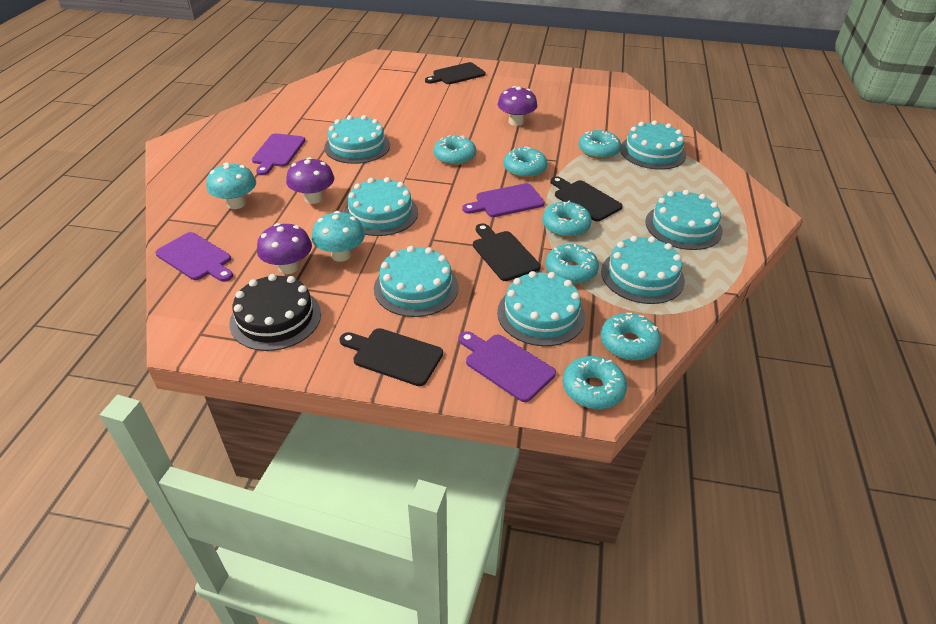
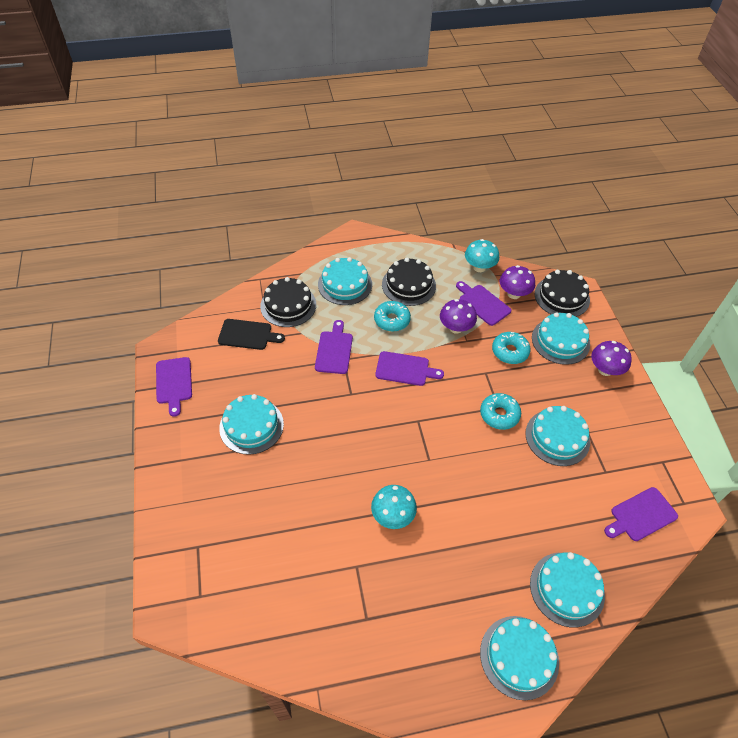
black cake: [230,274,321,351] = 1 -> [260,277,316,327] [382,258,436,306] [535,270,590,317] = 3
black cutting board: [340,328,443,386] [425,62,485,84] [473,223,540,281] [550,176,623,221] = 4 -> [218,319,285,350] = 1
purple cutting board: [155,232,233,282] [252,133,305,175] [458,331,556,402] [462,183,545,217] = 4 -> [156,357,192,417] [315,320,353,374] [375,351,444,386] [456,281,511,326] [604,487,678,541] = 5
turquoise cake: [324,115,390,164] [343,177,418,236] [374,246,459,317] [497,271,585,346] [601,236,685,304] [620,120,686,170] [645,190,723,250] = 7 -> [219,394,284,455] [318,257,372,305] [480,616,559,700] [525,406,590,466] [530,552,605,627] [532,312,590,365] = 6
turquoise donut: [434,135,476,165] [504,146,548,178] [542,201,592,237] [545,244,599,284] [563,356,627,409] [579,130,621,159] [600,313,661,361] = 7 -> [374,301,411,332] [480,393,521,430] [492,332,531,364] = 3

